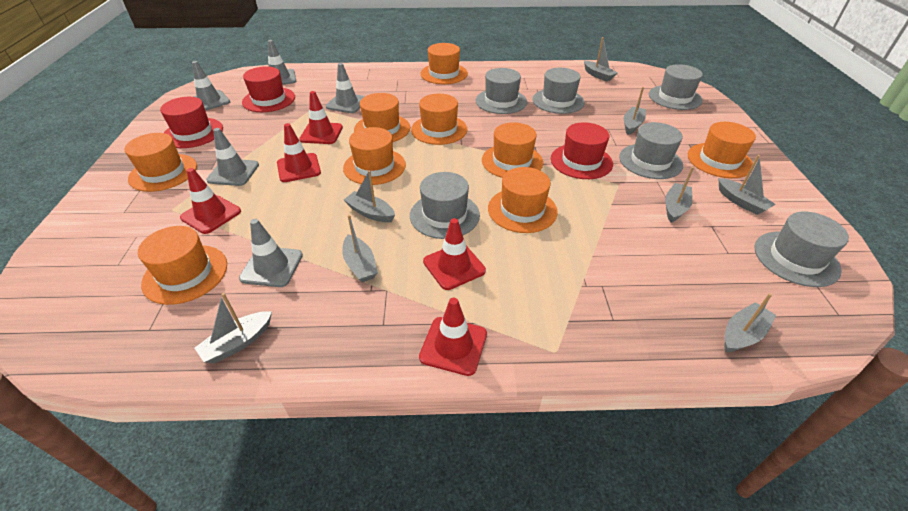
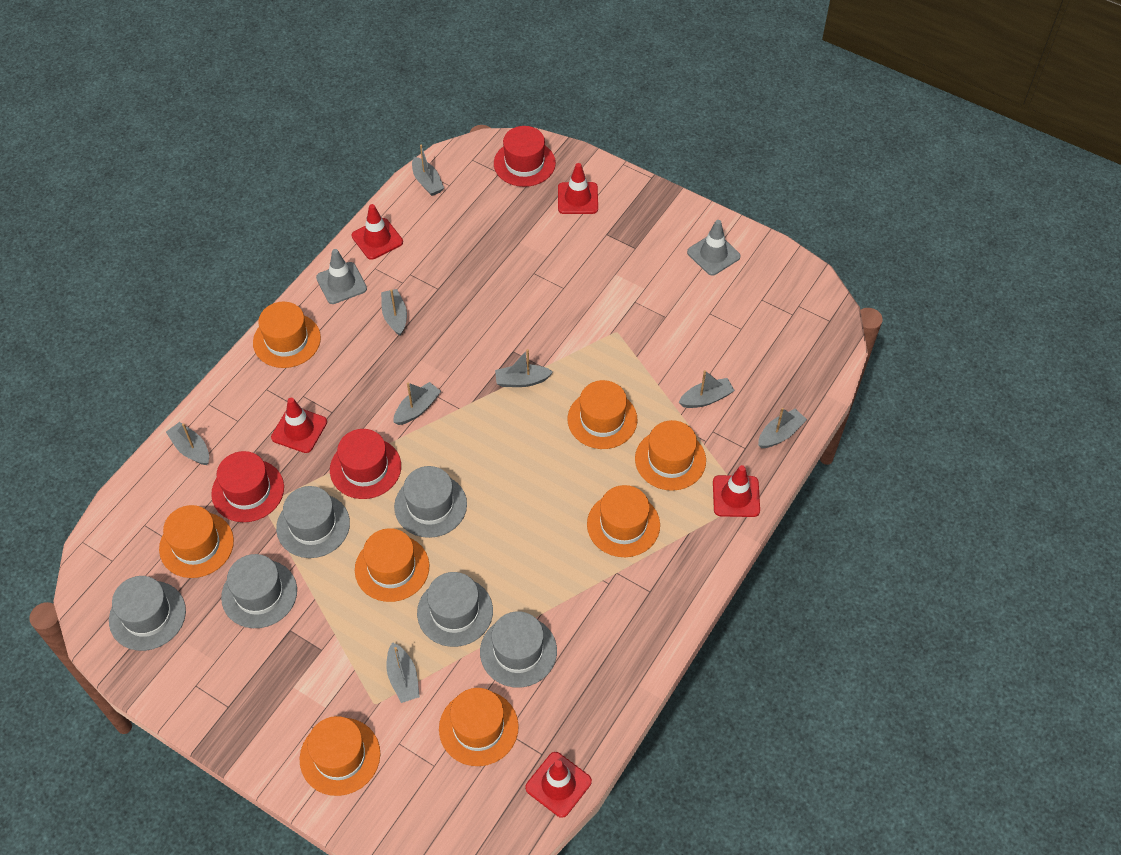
grey traffic cone: [192,61,230,111] [206,128,259,186] [239,219,303,287] [268,40,296,85] [326,63,365,113] = 5 -> [316,249,367,304] [687,220,740,276] = 2
orange hat: [125,133,197,192] [138,226,227,305] [343,127,406,185] [354,93,410,142] [411,94,467,145] [421,43,468,84] [482,122,543,178] [488,167,558,233] [688,122,756,178] = 9 -> [159,505,234,578] [253,302,321,368] [300,716,380,796] [355,528,429,602] [439,688,519,766] [568,380,637,449] [587,485,660,557] [635,420,706,491] = 8

